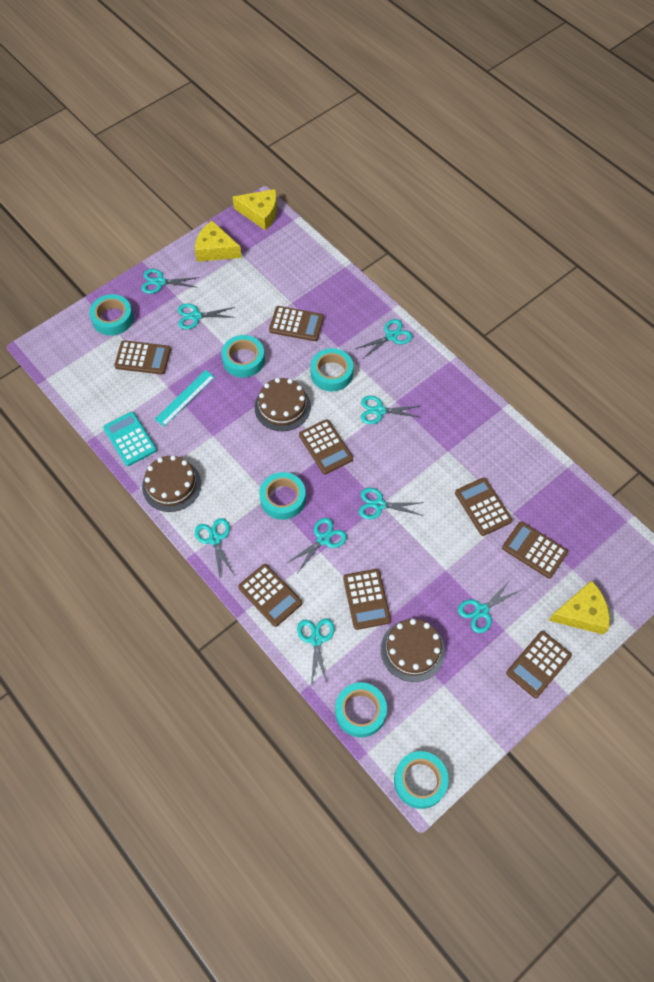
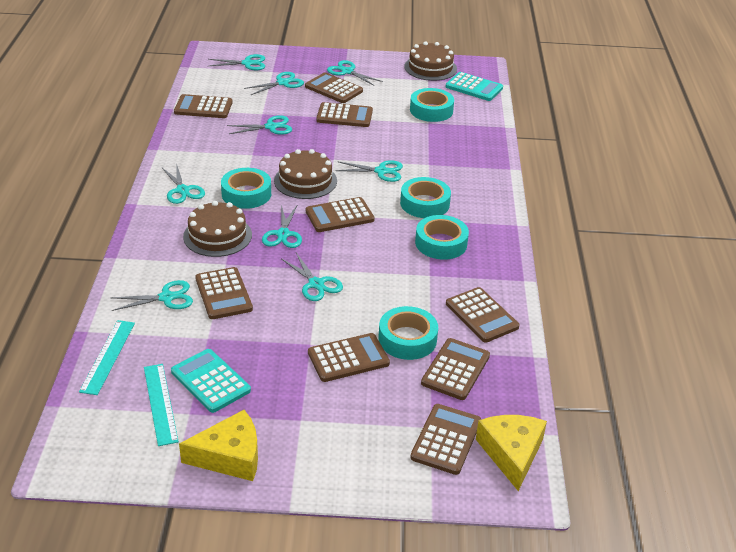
brown calculator: [114,340,171,375] [238,564,302,627] [269,306,324,341] [299,419,353,474] [343,569,391,630] [455,477,512,536] [502,521,568,579] [506,631,572,698] = 8 -> [174,94,232,118] [195,267,253,319] [305,73,363,103] [306,197,375,232] [308,333,390,382] [316,102,373,127] [410,404,481,475] [421,338,490,400] [446,287,520,343] = 9
turquoise calculator: [103,412,157,466] = 1 -> [171,349,251,413] [446,72,503,101] = 2
turquoise ruler: [154,370,215,427] = 1 -> [79,320,135,395] [144,364,179,446] = 2
turquoise tape: [89,294,134,336] [222,335,265,378] [259,472,306,520] [310,348,353,392] [335,682,387,737] [394,751,449,809] = 6 -> [221,168,271,209] [379,306,438,360] [400,177,451,218] [410,88,454,122] [415,215,469,260] = 5
yellow cheese: [195,221,242,262] [233,189,277,231] [549,580,610,635] = 3 -> [179,410,258,481] [476,415,547,491] = 2

